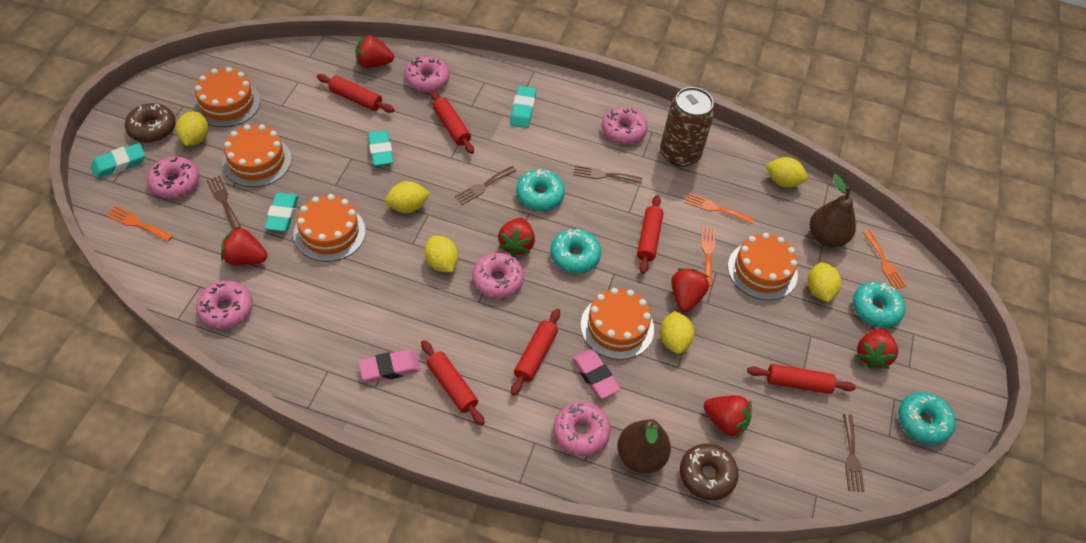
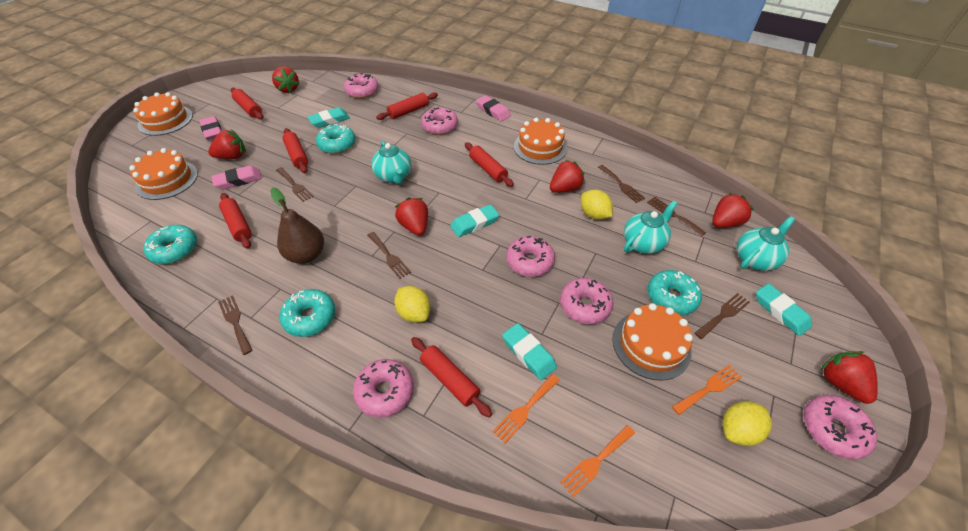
brown can: [660,87,715,167] = 1 -> none = 0
brown donut: [125,103,176,143] [680,444,739,500] = 2 -> none = 0
brown fork: [206,176,241,229] [454,166,517,205] [573,165,642,184] [843,414,865,492] = 4 -> [218,295,252,355] [276,167,314,202] [367,232,411,279] [598,165,645,203] [647,197,706,236] [695,293,750,339] = 6
brown pear: [617,419,671,474] [810,174,856,247] = 2 -> [270,187,324,264] = 1
orange cake: [193,67,260,127] [222,124,291,187] [293,194,366,262] [581,288,654,360] [728,233,798,300] = 5 -> [129,148,198,200] [133,92,193,136] [514,118,567,165] [612,303,693,381] = 4
orange fork: [106,206,173,242] [685,193,754,224] [701,227,715,286] [863,230,907,289] = 4 -> [492,374,560,444] [560,425,635,497] [672,365,742,415] = 3
pink eraser: [358,350,421,382] [572,349,620,399] = 2 -> [199,116,221,140] [211,166,262,190] [476,95,511,121] = 3
turquoise teapot: none = 0 -> [372,141,411,184] [624,200,678,254] [737,216,795,271] = 3
yellow lemon: [176,111,208,146] [385,181,430,213] [425,236,458,272] [660,311,694,354] [766,157,808,188] [808,262,841,302] = 6 -> [394,286,431,323] [581,190,613,220] [722,401,772,446] = 3

